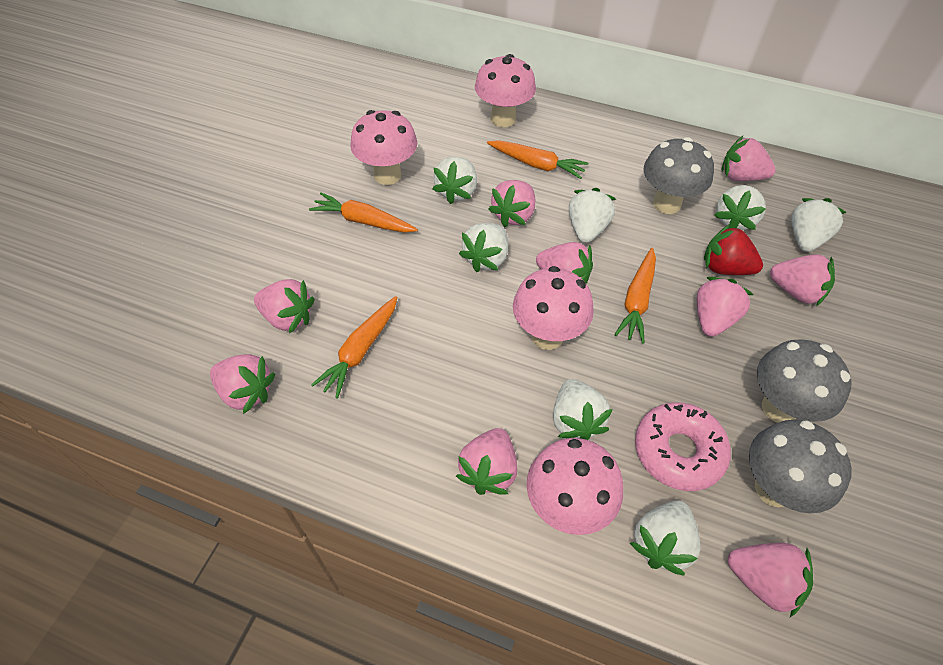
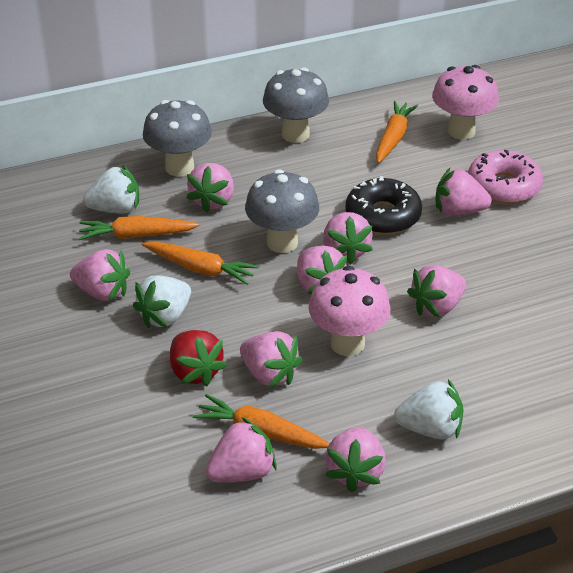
black donut: none = 0 -> [345,176,422,234] = 1
pink mushroom: [350,110,417,185] [475,54,536,127] [513,266,594,350] [527,438,623,535] = 4 -> [308,266,391,356] [432,65,499,140] = 2
white strawberry: [433,157,477,204] [459,223,508,272] [553,379,613,440] [569,188,616,243] [630,500,700,576] [714,185,766,230] [791,198,847,252] = 7 -> [83,166,139,214] [133,276,191,328] [394,379,464,440] = 3

